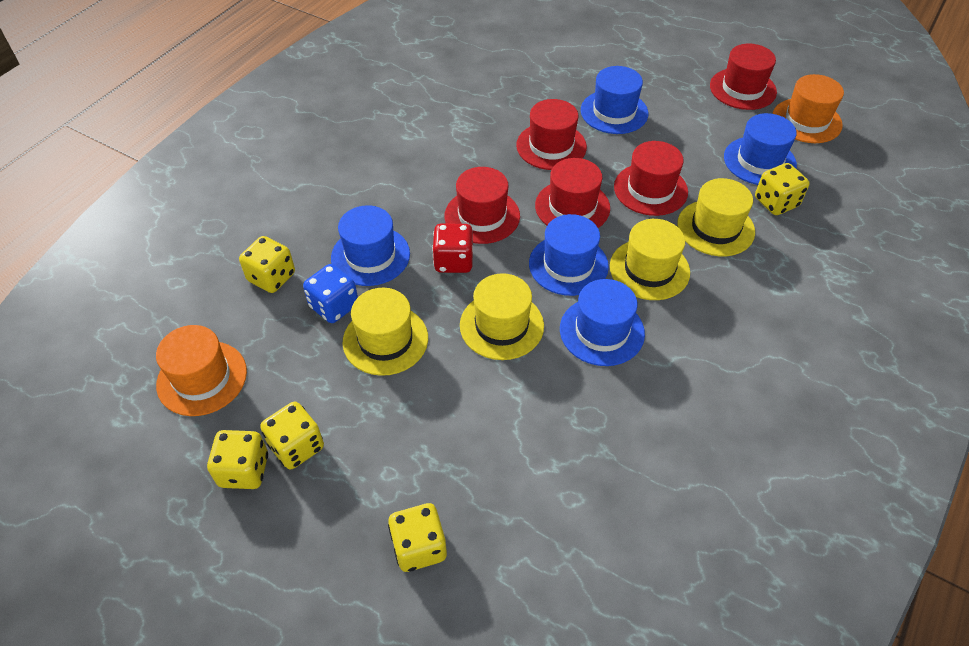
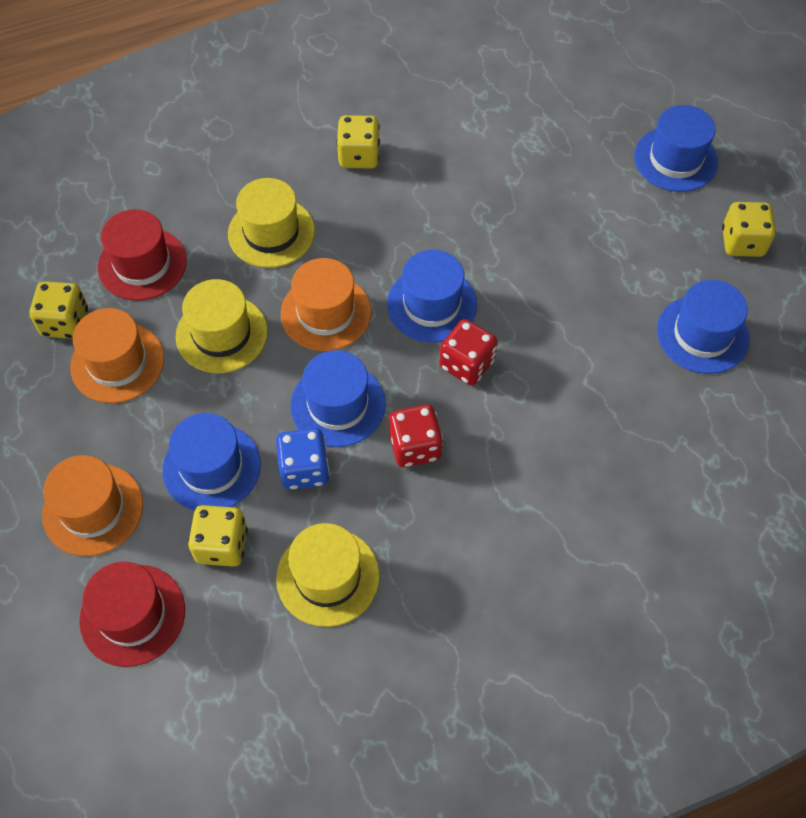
orange hat: [156,325,247,416] [773,74,844,143] = 2 -> [42,455,143,556] [70,308,164,403] [280,258,371,351] = 3
red dice: [432,223,473,273] = 1 -> [389,405,443,467] [439,319,498,385] = 2
red hat: [445,167,520,244] [516,99,587,170] [535,158,610,228] [614,141,688,216] [710,43,777,110] = 5 -> [79,562,185,667] [98,209,187,301] = 2
yellow dice: [207,430,268,489] [239,236,295,293] [260,402,324,470] [388,503,447,572] [755,163,809,215] = 5 -> [29,281,88,339] [188,505,248,567] [336,115,380,168] [722,202,776,257] = 4
yellow hat: [343,288,428,376] [460,273,544,360] [610,219,690,300] [677,178,755,256] = 4 -> [175,279,268,373] [228,178,315,268] [276,523,380,627] = 3

